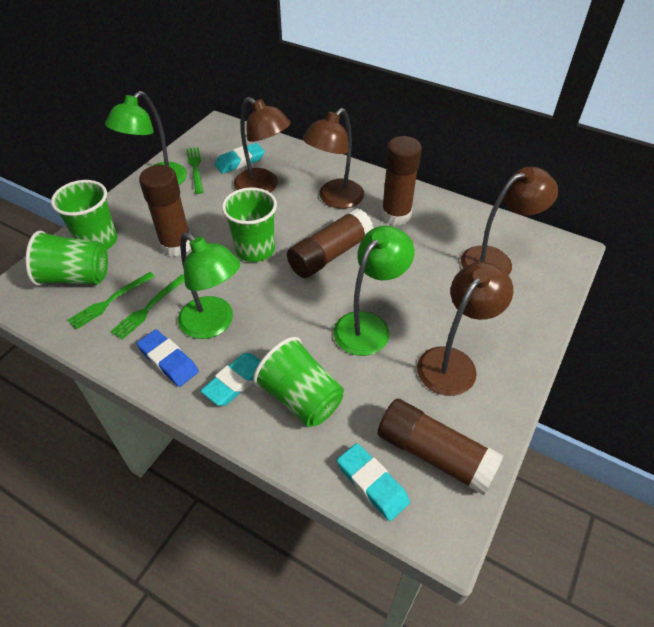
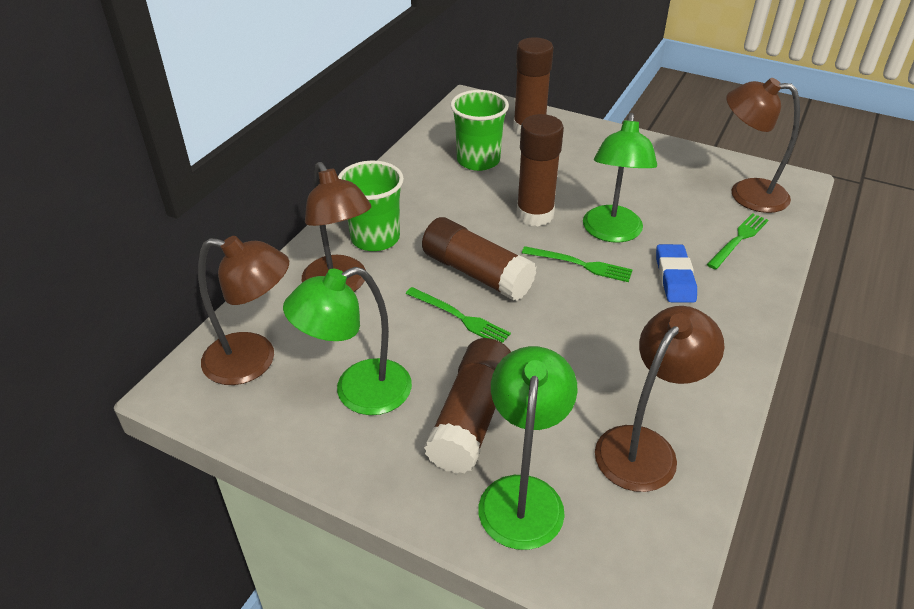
green cup: [26,231,108,286] [51,180,117,250] [222,187,277,262] [253,337,344,427] = 4 -> [338,161,404,251] [451,90,509,171] = 2
turquoise eraser: [201,353,261,406] [214,143,265,174] [337,443,410,521] = 3 -> none = 0

